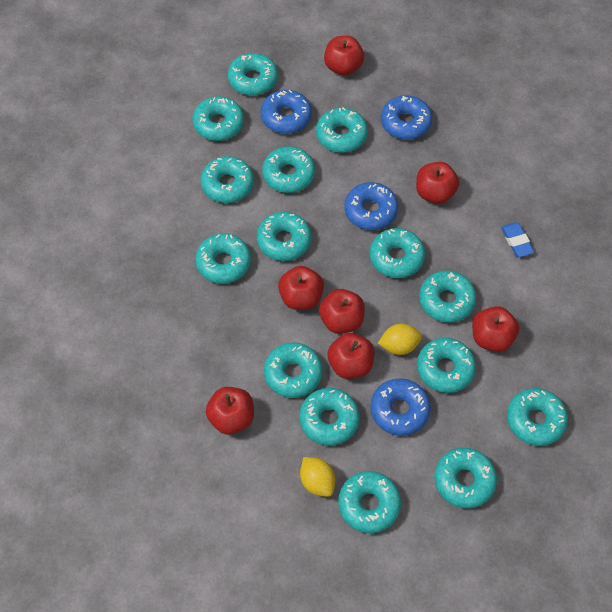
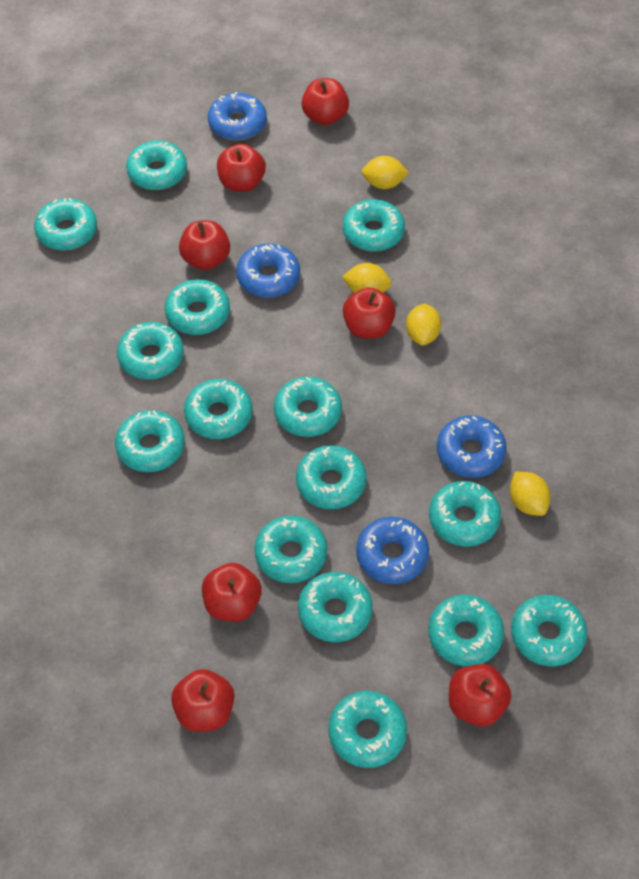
blue eraser: [501,222,534,257] = 1 -> none = 0
yellow lemon: [300,457,335,497] [378,324,422,355] = 2 -> [342,263,392,293] [361,156,409,189] [406,303,441,345] [510,472,551,516] = 4

